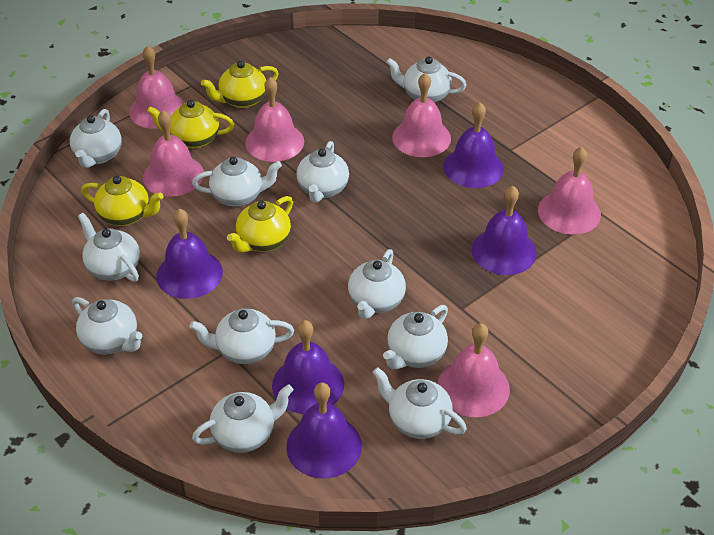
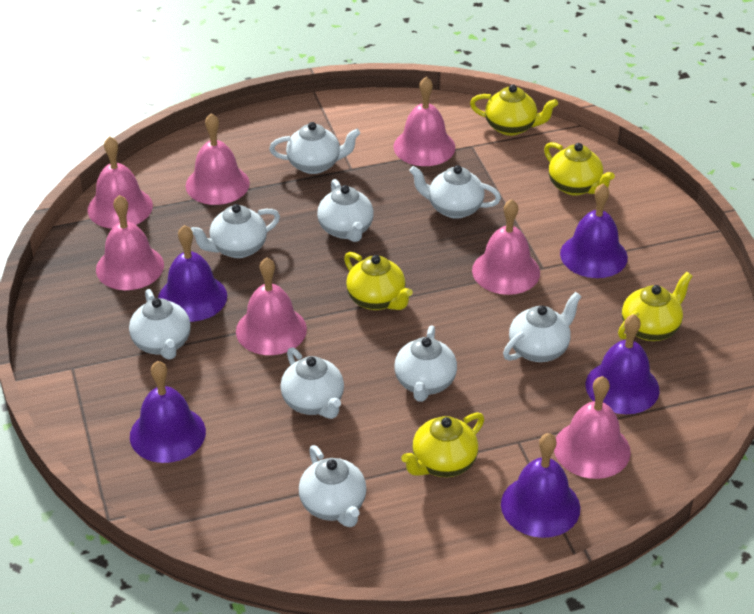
pink bell: [129,45,185,129] [143,110,204,197] [245,77,304,162] [392,73,451,157] [437,323,510,417] [538,147,601,235] = 6 -> [88,136,153,229] [96,195,164,290] [186,113,250,205] [236,257,307,355] [394,77,455,166] [472,199,540,295] [554,376,631,479] = 7
white teapot: [70,109,122,168] [72,297,142,354] [78,213,140,282] [190,308,294,364] [192,157,282,206] [192,384,293,453] [296,141,349,203] [348,249,406,319] [372,367,467,439] [383,305,448,369] [386,56,466,103] = 11 -> [129,289,191,360] [190,204,280,258] [269,122,360,174] [280,347,344,419] [299,445,367,527] [317,179,374,242] [394,325,457,402] [409,165,501,219] [503,292,581,362] = 9
yellow teapot: [81,176,163,226] [147,100,234,148] [201,61,279,108] [227,196,293,253] = 4 -> [344,252,413,310] [401,412,484,477] [470,84,558,136] [544,142,615,196] [618,272,692,341] = 5

